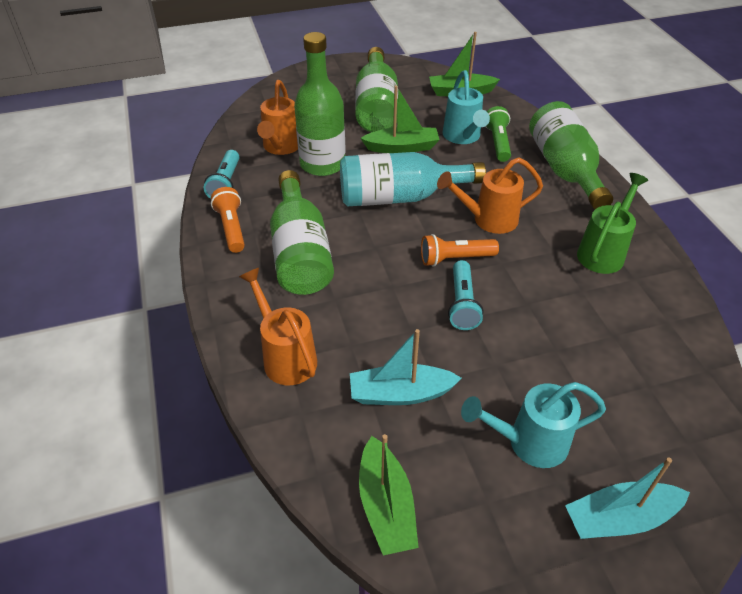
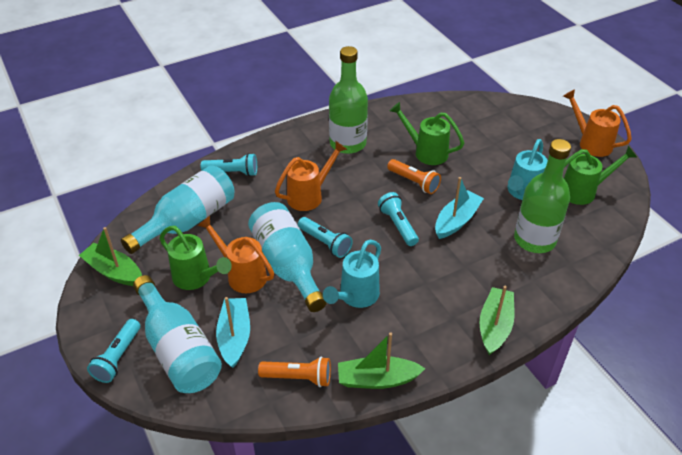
green bottle: [270,170,334,295] [294,32,346,176] [355,47,398,132] [529,101,613,209] = 4 -> [329,46,368,154] [514,139,571,253] = 2
green flashlight: [485,106,511,162] = 1 -> none = 0
green watering can: [577,173,648,274] = 1 -> [159,226,232,290] [390,102,464,165] [564,146,637,205] = 3
turquoise bottle: [340,152,486,206] = 1 -> [121,165,234,254] [133,275,222,393] [248,202,327,312] = 3
turquoise flashlight: [204,150,239,199] [448,260,483,330] = 2 -> [87,319,140,383] [201,153,257,176] [298,217,353,258] [378,192,419,246] = 4

